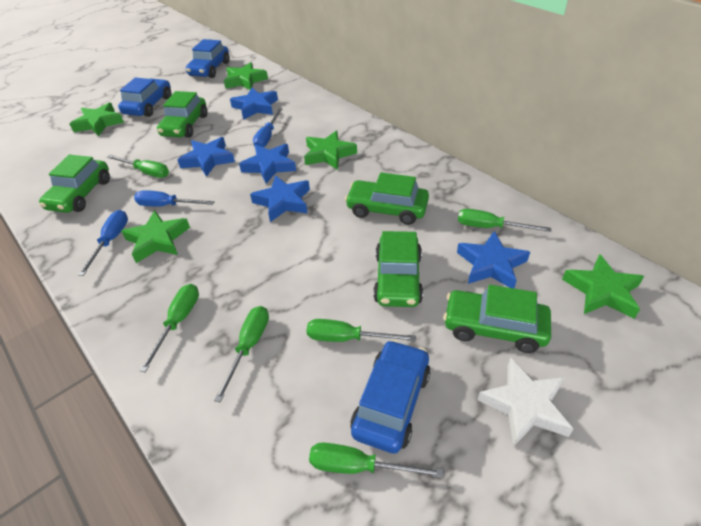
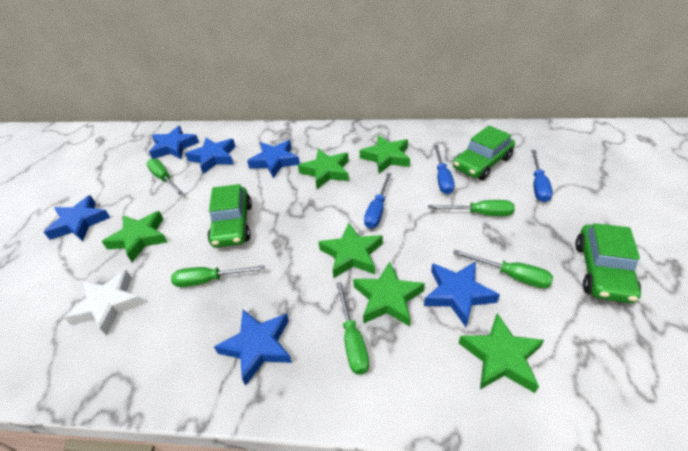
blue car: [118,78,171,117] [186,39,230,78] [350,340,431,454] = 3 -> none = 0
blue star: [177,137,235,177] [230,87,278,120] [239,144,296,184] [250,175,310,222] [457,231,530,288] = 5 -> [44,195,111,241] [149,126,199,159] [185,138,236,174] [214,309,292,386] [247,140,300,178] [424,261,500,327] = 6
green car: [39,155,110,213] [157,91,207,138] [345,173,429,225] [373,231,423,307] [443,285,551,353] = 5 -> [208,184,252,248] [453,126,515,180] [575,223,641,303] = 3
green screwdriver: [107,155,169,178] [139,284,199,372] [214,306,269,403] [307,319,416,342] [309,443,443,478] [458,209,551,232] = 6 -> [147,159,184,196] [171,265,265,287] [336,282,369,375] [428,200,515,216] [453,250,553,288] = 5
green star: [70,103,124,136] [121,210,190,263] [224,62,268,90] [304,131,357,170] [562,254,644,319] = 5 -> [102,211,167,262] [298,149,349,189] [319,223,383,278] [353,262,425,327] [359,135,410,173] [459,313,544,393] = 6

